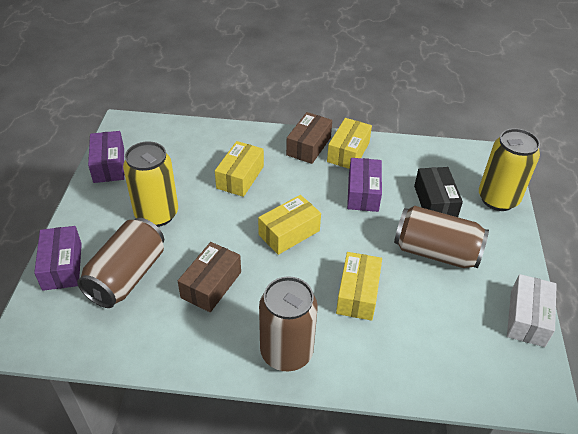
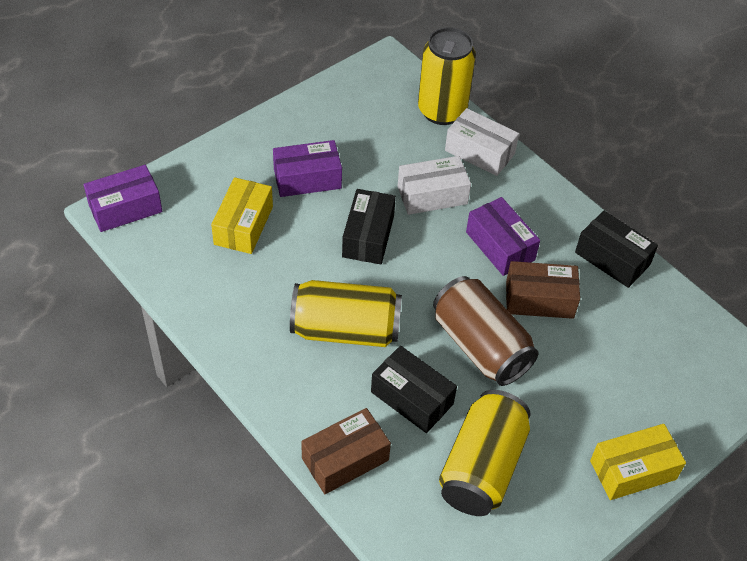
black box: [414,167,463,217] = 1 -> [342,189,396,264] [371,346,457,433] [575,211,658,288] = 3
brown can: [77,218,164,308] [259,276,318,371] [394,206,489,268] = 3 -> [433,276,538,386] = 1
white box: [507,274,557,347] = 1 -> [398,156,471,215] [445,108,519,176] = 2
yellow box: [215,141,264,197] [258,195,321,255] [327,118,372,169] [336,252,382,321] = 4 -> [211,177,273,254] [590,424,686,500] = 2
yellow can: [123,141,178,227] [479,128,540,211] = 2 -> [290,280,402,347] [418,27,476,125] [439,390,531,516] = 3

